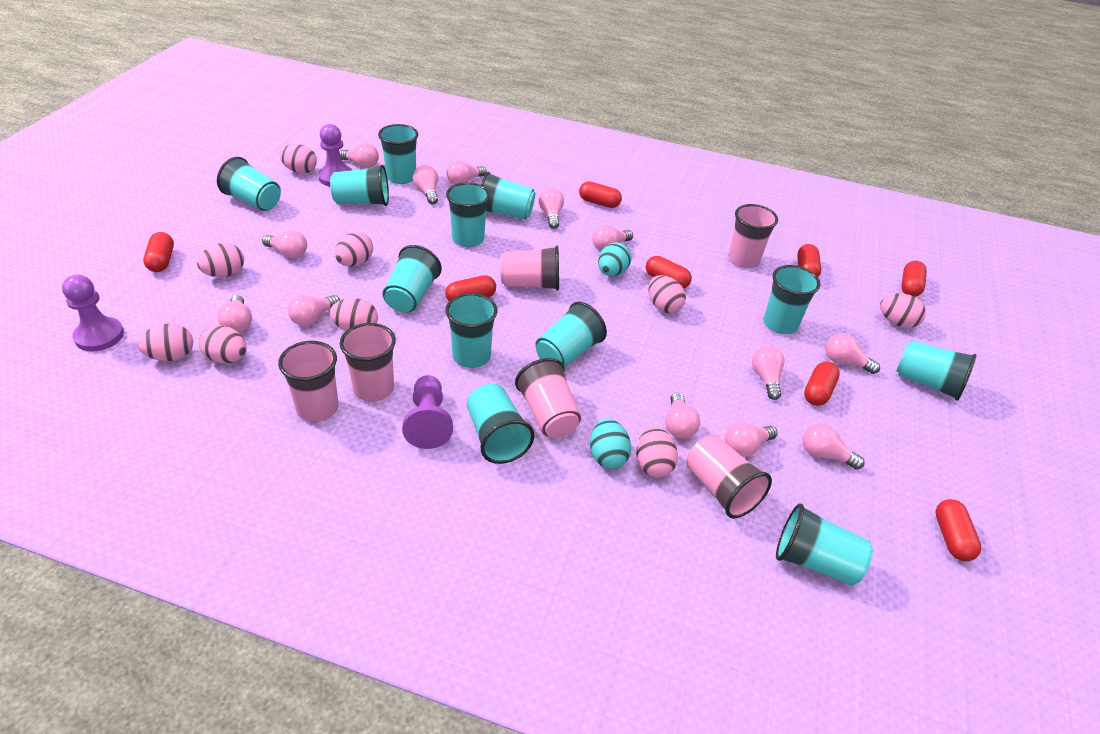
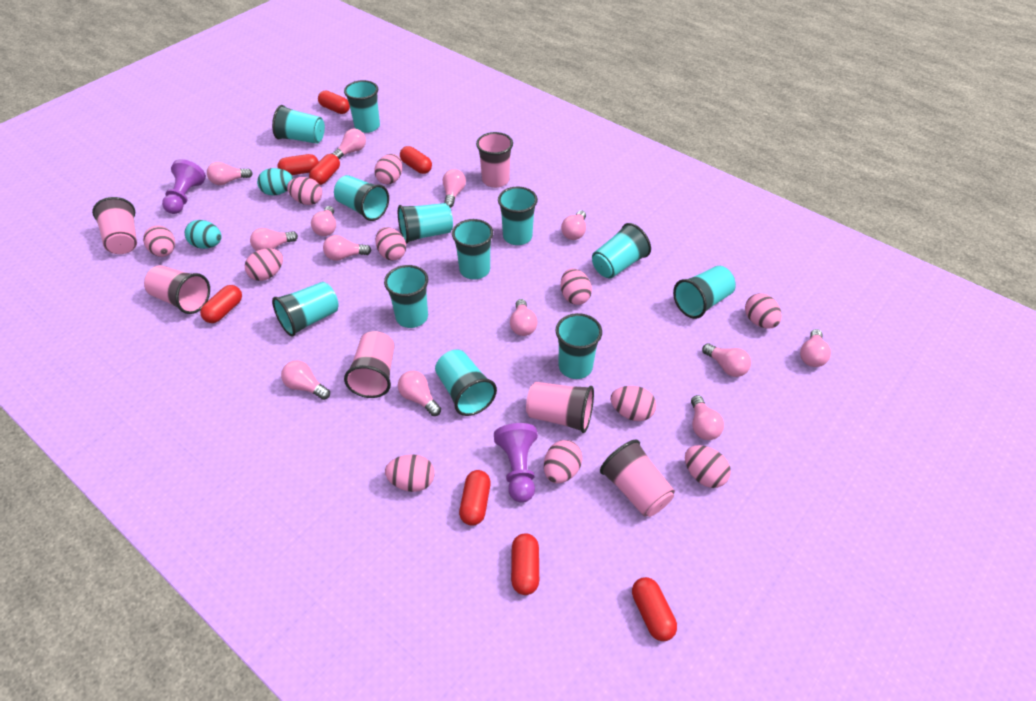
pink egg: [137,324,193,361] [197,243,244,277] [199,325,247,363] [279,144,317,174] [330,298,378,331] [335,232,373,267] [636,427,678,478] [648,275,686,313] [880,293,926,328] = 9 -> [143,226,175,257] [245,248,283,281] [287,177,322,205] [374,154,402,185] [375,227,406,261] [385,454,435,492] [544,440,583,483] [561,268,592,305] [611,386,656,421] [685,445,731,488] [745,293,782,329] = 11
purple pawn: [62,275,124,352] [318,124,352,187] [402,375,453,449] = 3 -> [162,159,206,214] [494,423,538,503] = 2

